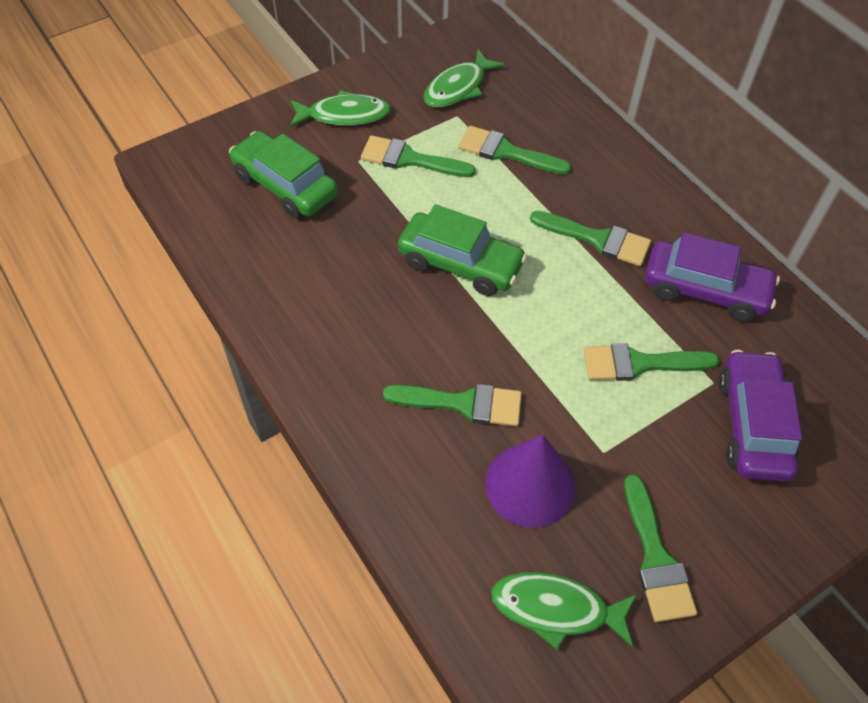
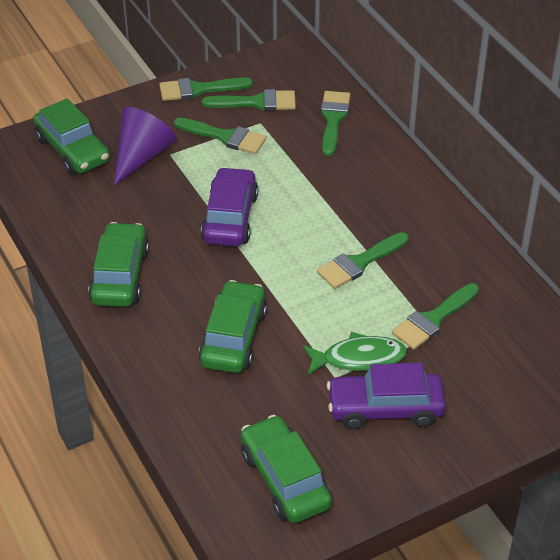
green car: [229,131,338,219] [398,204,527,296] = 2 -> [33,98,109,174] [88,222,149,307] [198,280,267,373] [241,415,332,523] = 4
green fish: [290,90,391,127] [424,49,505,107] [491,572,637,650] = 3 -> [303,332,407,375] = 1

